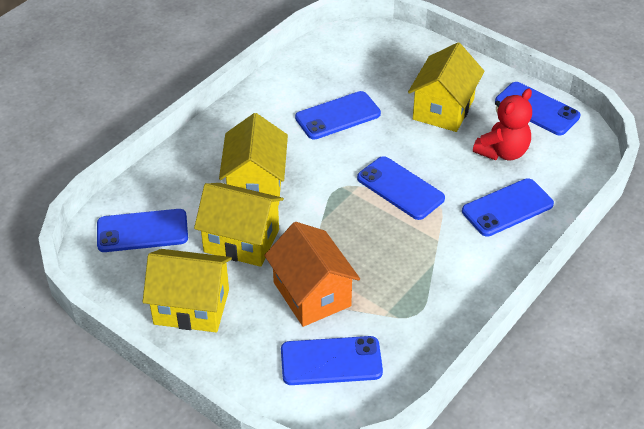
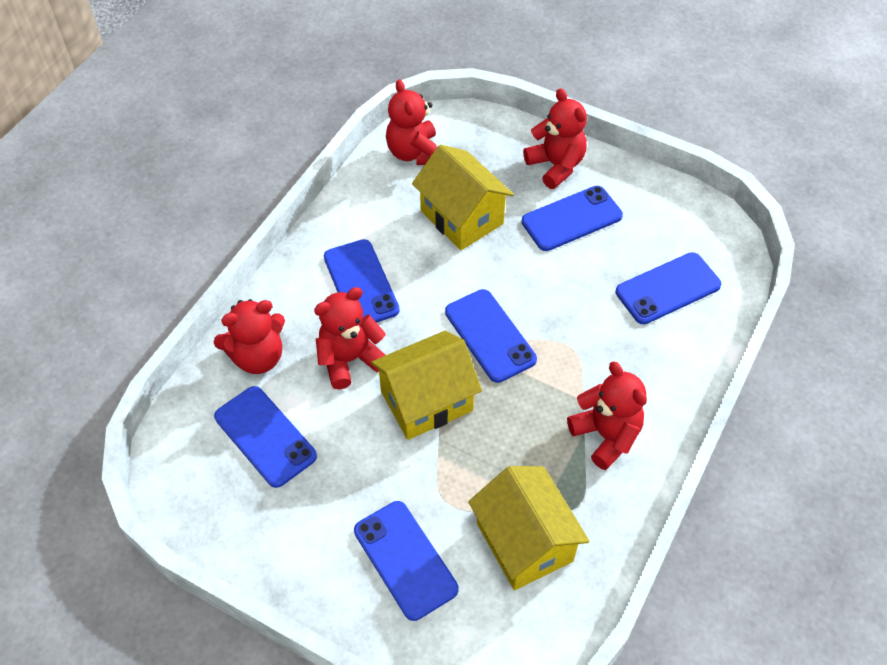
orange house: [264,222,360,327] = 1 -> none = 0
red teddy bear: [473,89,532,160] = 1 -> [214,299,285,374] [314,287,386,390] [386,79,437,165] [523,88,587,189] [567,361,647,470] = 5
yellow house: [143,249,232,333] [194,183,284,267] [219,113,288,206] [408,42,484,132] = 4 -> [371,330,482,440] [412,145,514,250] [468,466,589,591] = 3

